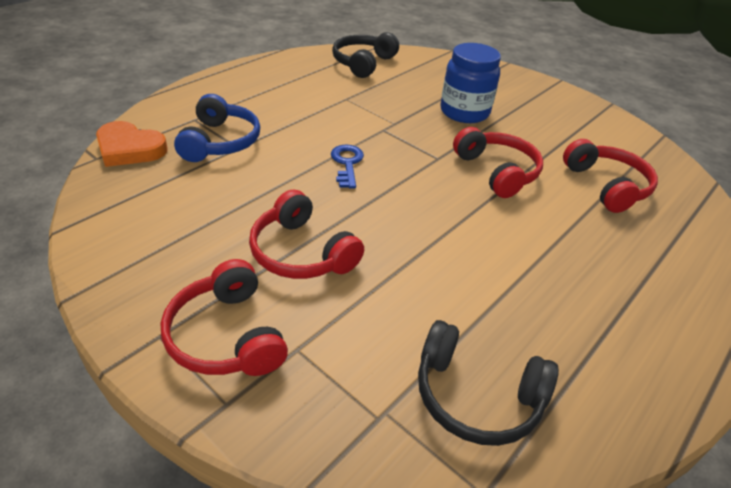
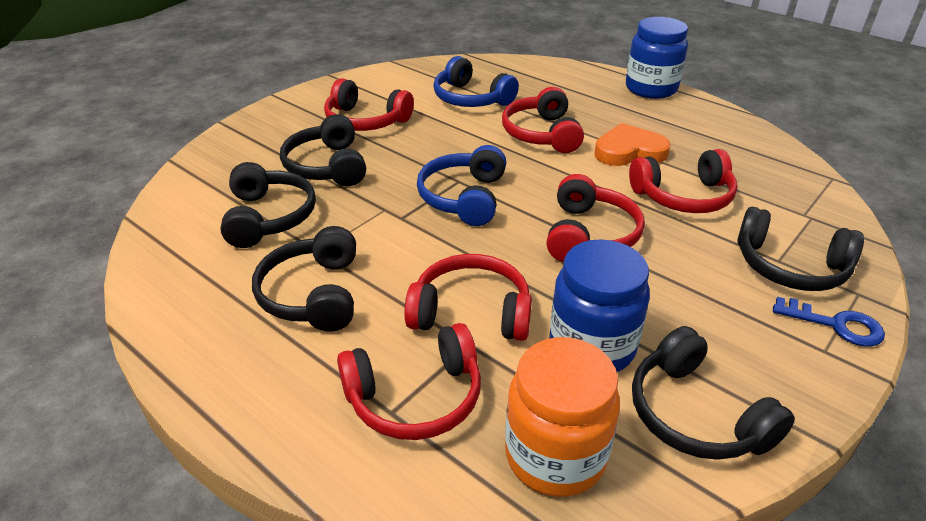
black headphones: [332,32,399,78] [418,320,559,446] = 2 -> [220,162,316,248] [252,226,356,332] [280,114,366,186] [632,326,795,460] [737,207,864,291] = 5
blue headphones: [174,94,260,162] = 1 -> [417,145,506,226] [434,56,519,107] = 2
blue jar: [440,43,501,123] = 1 -> [549,239,650,372] [626,17,688,99] = 2
orange jar: none = 0 -> [505,337,620,497] = 1
red headphones: [160,259,288,376] [249,190,364,279] [453,127,543,198] [563,139,658,213] = 4 -> [324,78,414,131] [337,323,481,440] [404,254,532,341] [502,87,584,153] [546,174,645,262] [629,149,738,213] = 6

